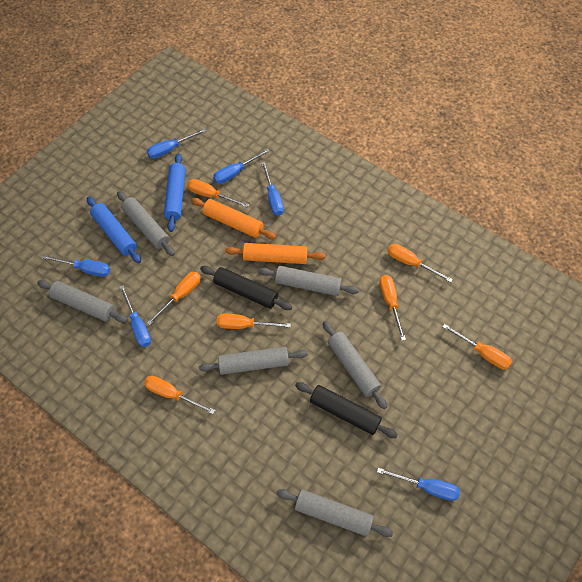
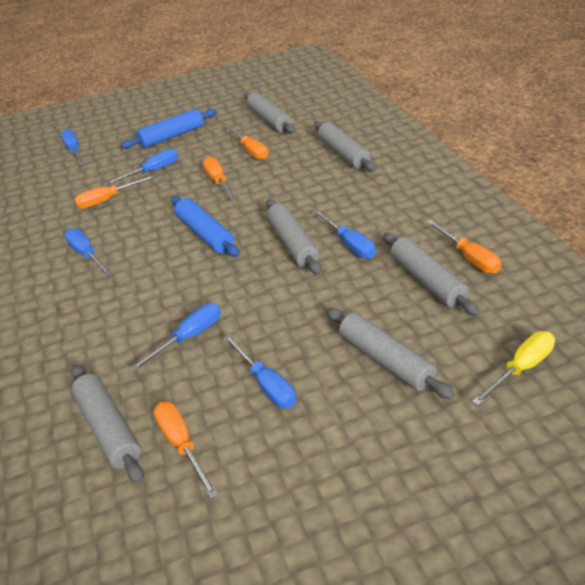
black rolling pin: [200,266,292,310] [295,382,398,438] = 2 -> none = 0
orange rolling pin: [191,198,276,239] [225,243,325,264] = 2 -> none = 0
orange screwdriver: [144,376,216,414] [147,272,201,326] [187,179,249,207] [217,313,291,329] [379,275,406,341] [388,244,453,282] [442,324,512,369] = 7 -> [74,175,155,209] [154,402,218,499] [203,157,236,201] [226,126,268,160] [426,220,501,274] = 5
yellow screwdriver: none = 0 -> [472,331,555,406] = 1

